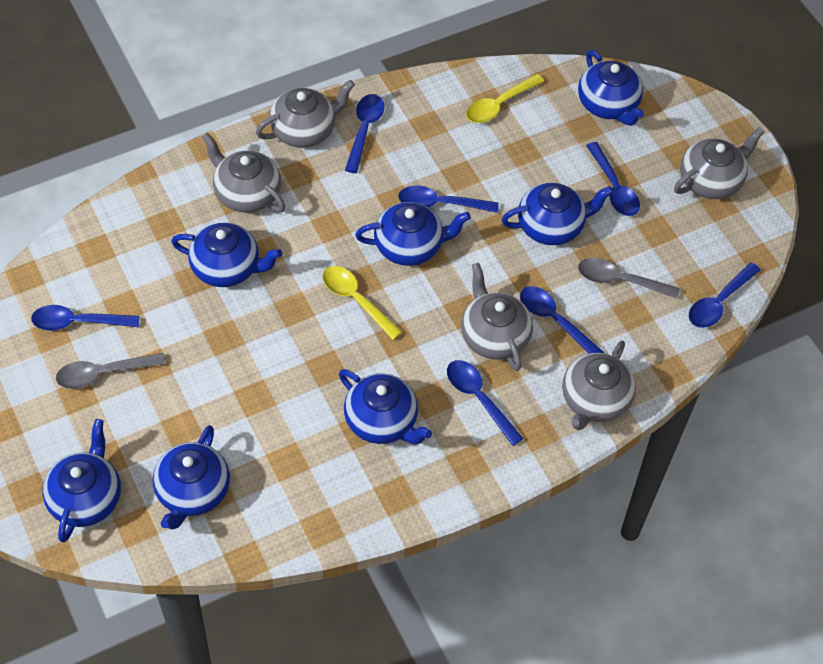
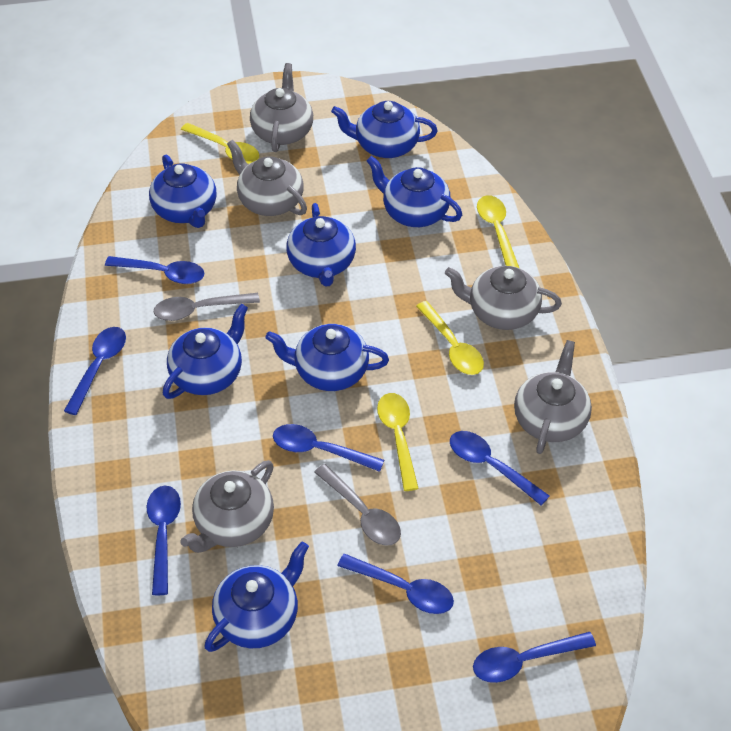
yellow spoon: [322,266,402,340] [466,74,544,123] = 2 -> [181,123,259,164] [377,393,419,491] [416,301,484,375] [477,195,519,268] = 4

